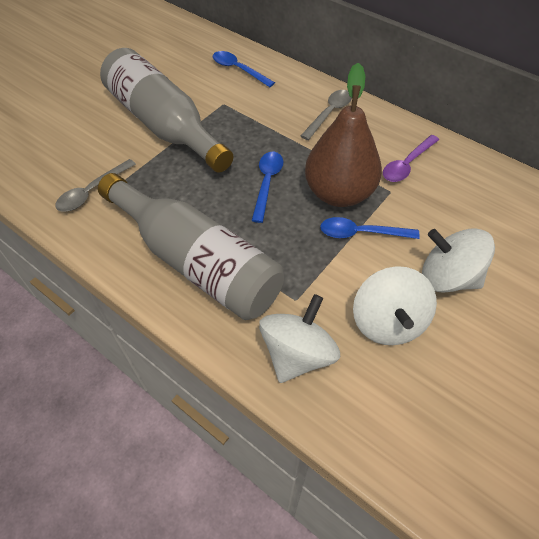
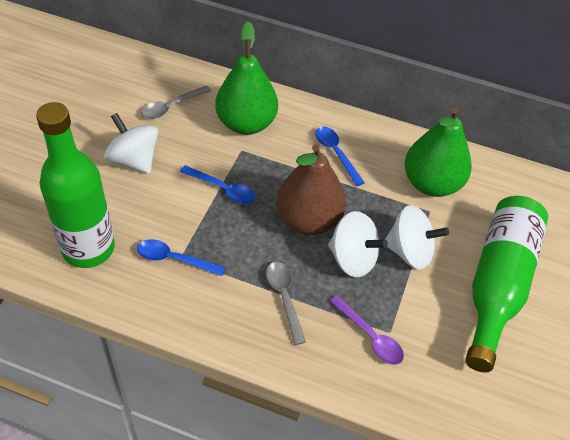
green bottle: none = 0 -> [36,102,115,268] [465,196,548,372] = 2
green pear: none = 0 -> [215,21,278,135] [405,107,472,197] = 2
grey bottle: [98,173,284,320] [100,48,233,173] = 2 -> none = 0

